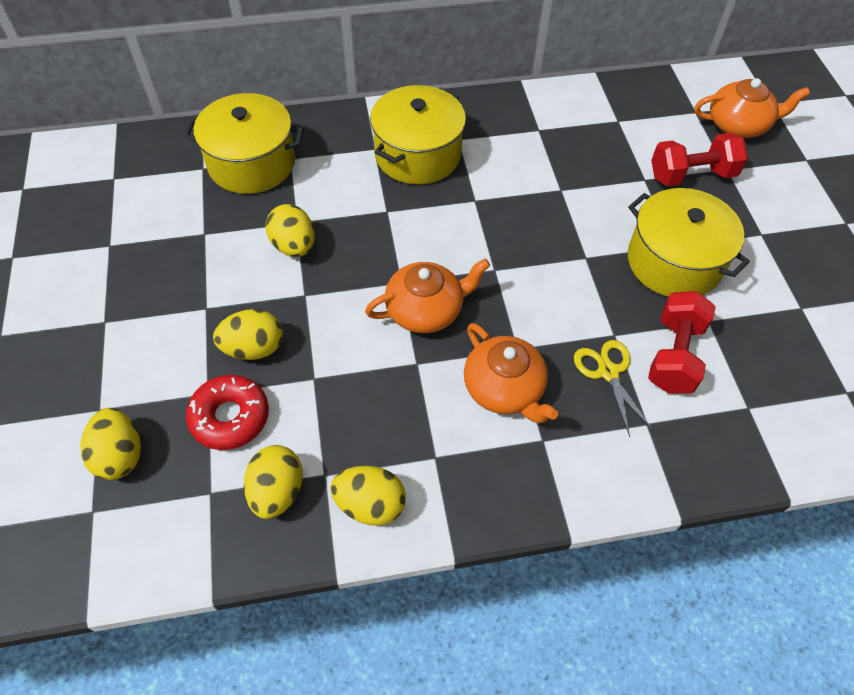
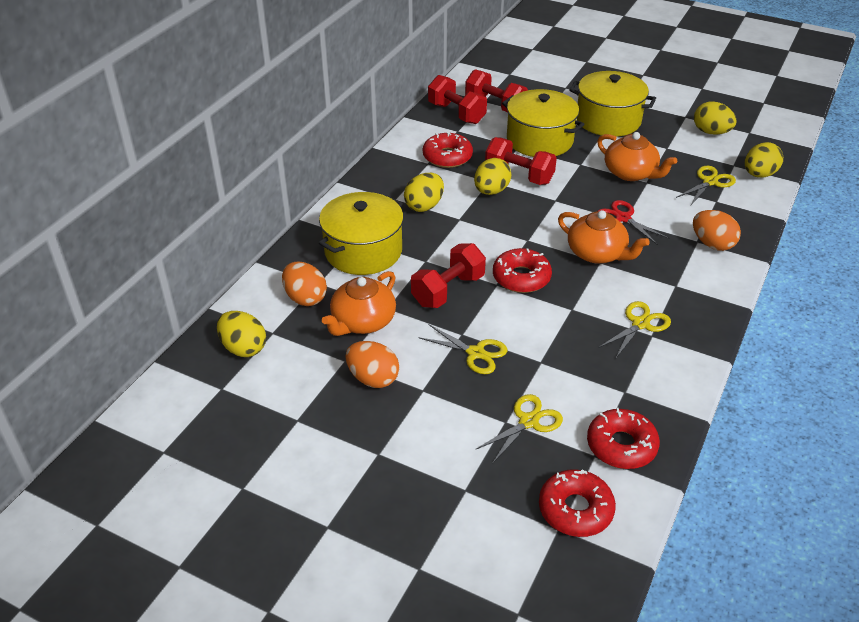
orange egg: none = 0 -> [282,262,327,306] [346,341,399,388] [693,210,741,251] = 3
red donut: [186,375,269,450] = 1 -> [423,131,473,168] [493,248,552,293] [539,469,616,537] [587,408,660,469] = 4
red dumbbell: [648,291,716,394] [651,133,748,186] = 2 -> [411,243,486,308] [428,75,487,124] [465,69,528,112] [485,137,557,185] = 4
red scissors: none = 0 -> [598,200,670,245] = 1
yellow scissors: [574,340,653,437] = 1 -> [418,324,507,374] [475,394,563,464] [598,301,671,358] [676,166,736,205] = 4

